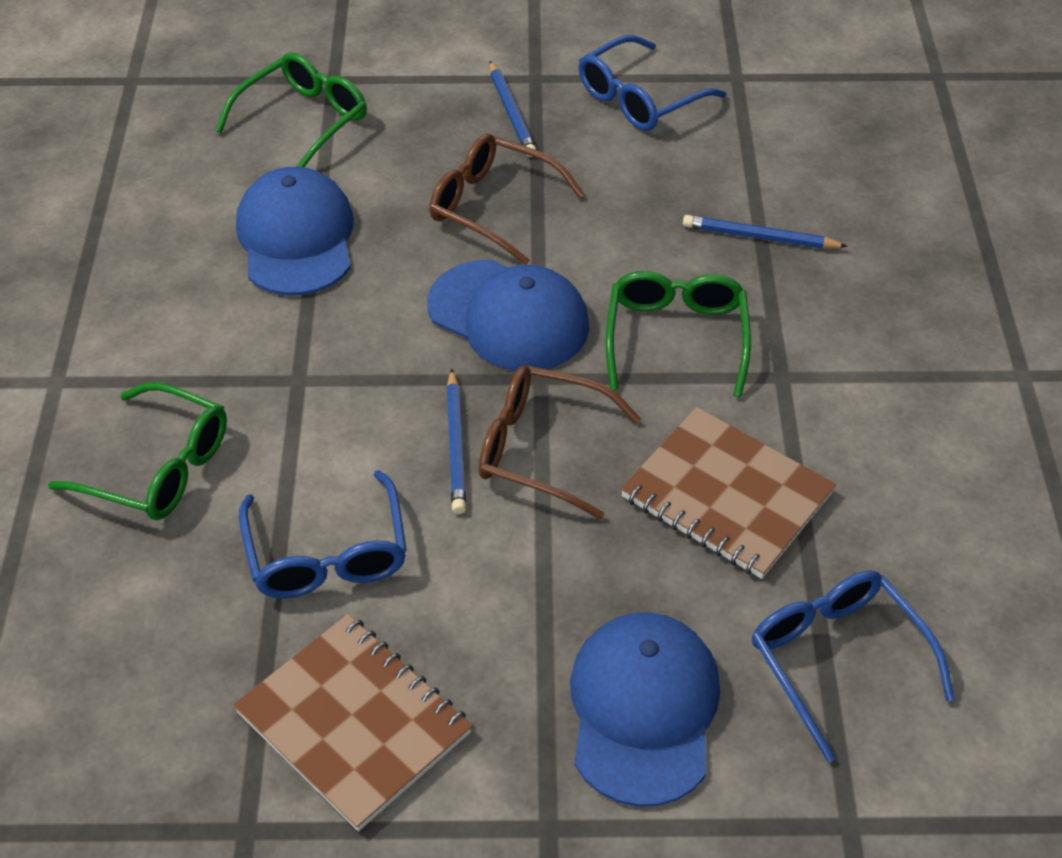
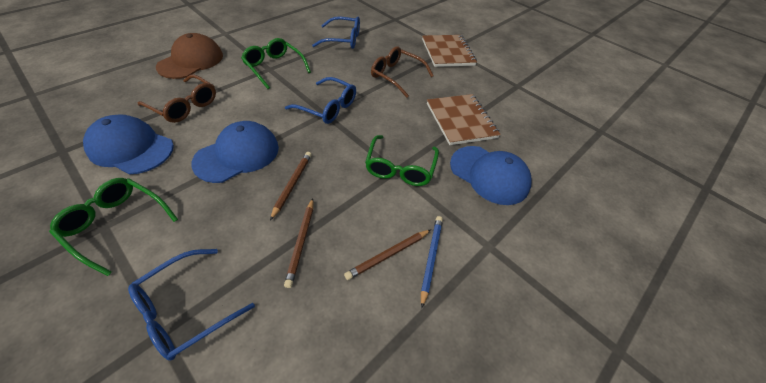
blue pencil: [446,369,466,514] [489,61,536,157] [683,215,848,249] = 3 -> [421,216,443,308] = 1
brown cap: none = 0 -> [156,33,223,79] = 1
brown pencil: none = 0 -> [270,152,312,221] [284,198,313,288] [344,230,431,280] = 3

